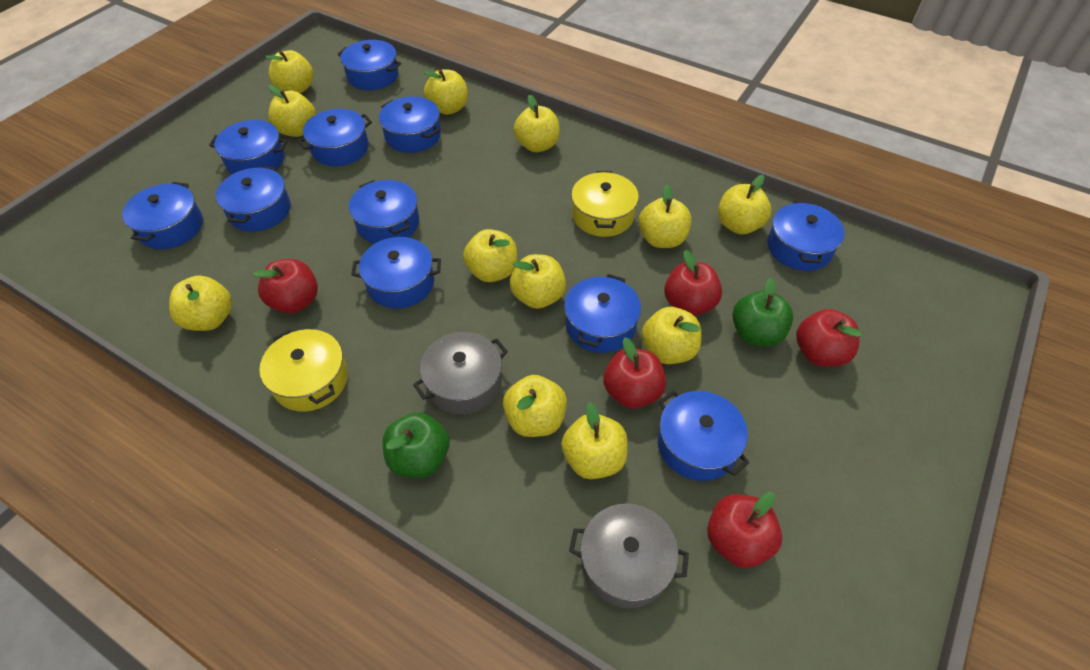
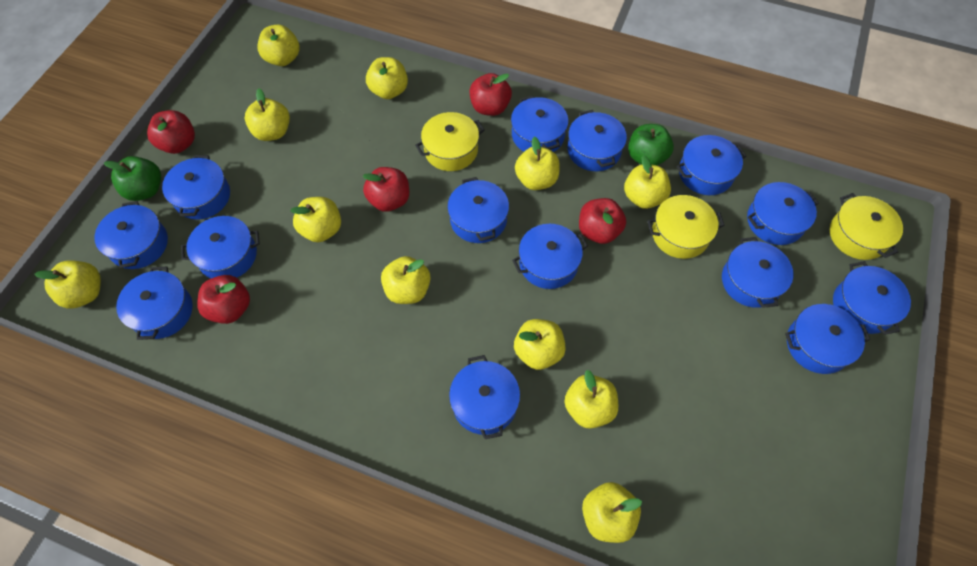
blue pot: [122,182,203,249] [209,120,287,174] [216,166,291,232] [297,109,372,166] [338,40,401,90] [349,180,419,244] [351,237,441,308] [379,96,441,153] [564,274,641,353] [658,390,749,481] [768,201,845,271] = 11 -> [94,201,168,269] [116,267,193,340] [162,155,230,220] [181,216,260,278] [447,177,509,243] [449,355,520,439] [511,96,569,152] [512,224,588,289] [568,110,627,171] [677,135,746,195] [722,237,793,308] [747,182,819,245] [785,304,870,374] [833,261,911,335] = 14
grey pot: [413,332,508,415] [569,504,689,608] = 2 -> none = 0
yellow apple: [169,275,232,331] [265,50,313,93] [268,85,316,137] [424,69,468,115] [463,229,517,282] [503,375,567,437] [510,254,566,309] [514,95,560,152] [561,402,628,479] [639,185,692,248] [641,307,701,364] [718,175,771,234] = 12 -> [34,260,101,309] [245,88,290,141] [257,25,299,66] [290,197,341,242] [366,57,408,99] [381,256,431,304] [514,319,566,370] [515,137,560,190] [564,370,618,429] [582,482,642,543] [624,155,671,209] = 11
yellow pot: [259,329,348,412] [571,171,639,237] = 2 -> [415,112,485,171] [647,195,725,259] [830,193,903,260] = 3

